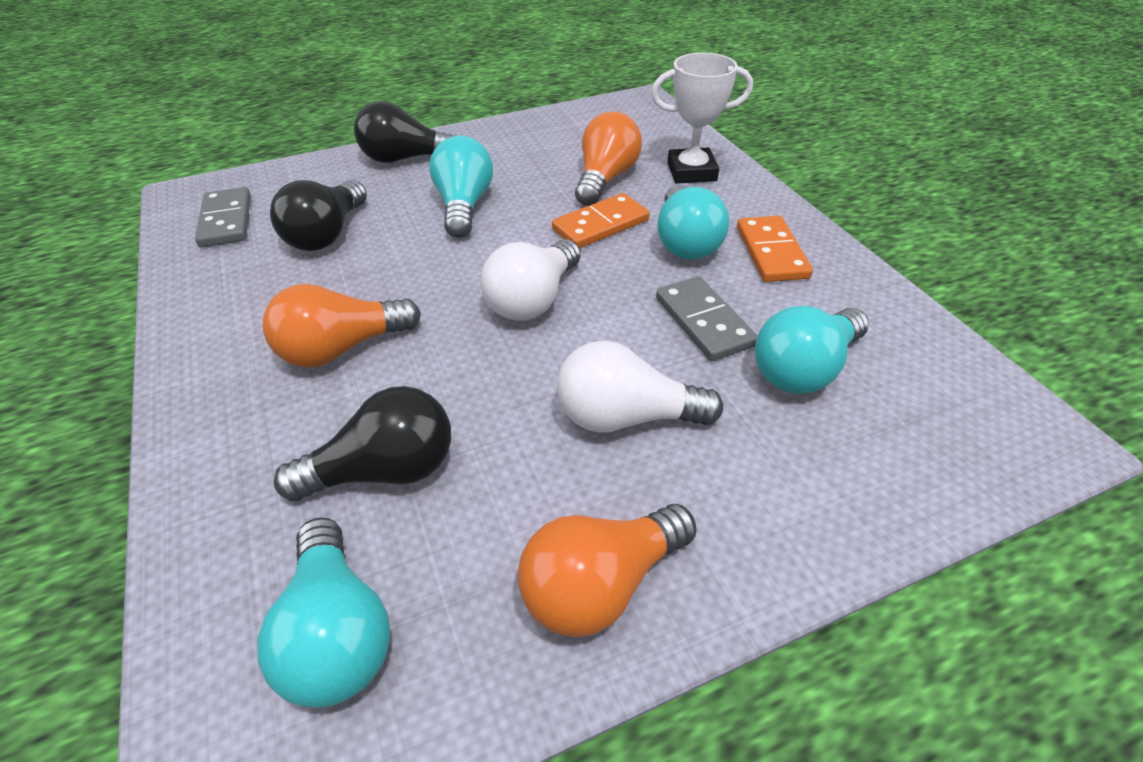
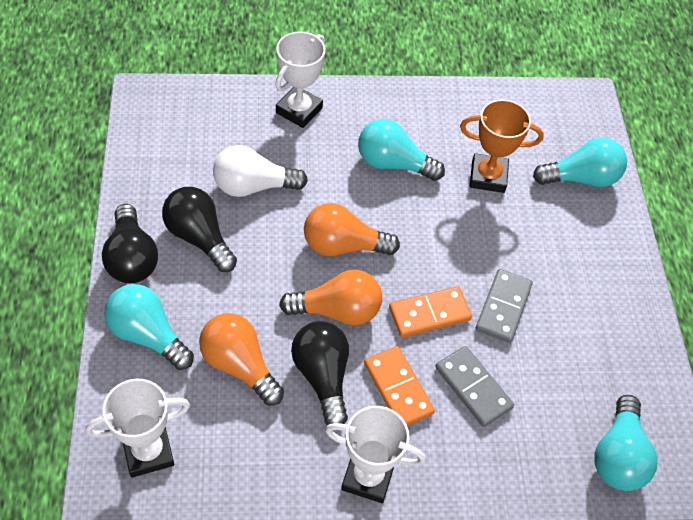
orange trophy: none = 0 -> [460,99,544,193] = 1
white light bulb: [481,239,581,321] [557,341,723,433] = 2 -> [213,145,308,197] = 1
white trophy: [651,53,753,184] = 1 -> [85,379,190,477] [275,31,325,128] [325,406,426,503] = 3

